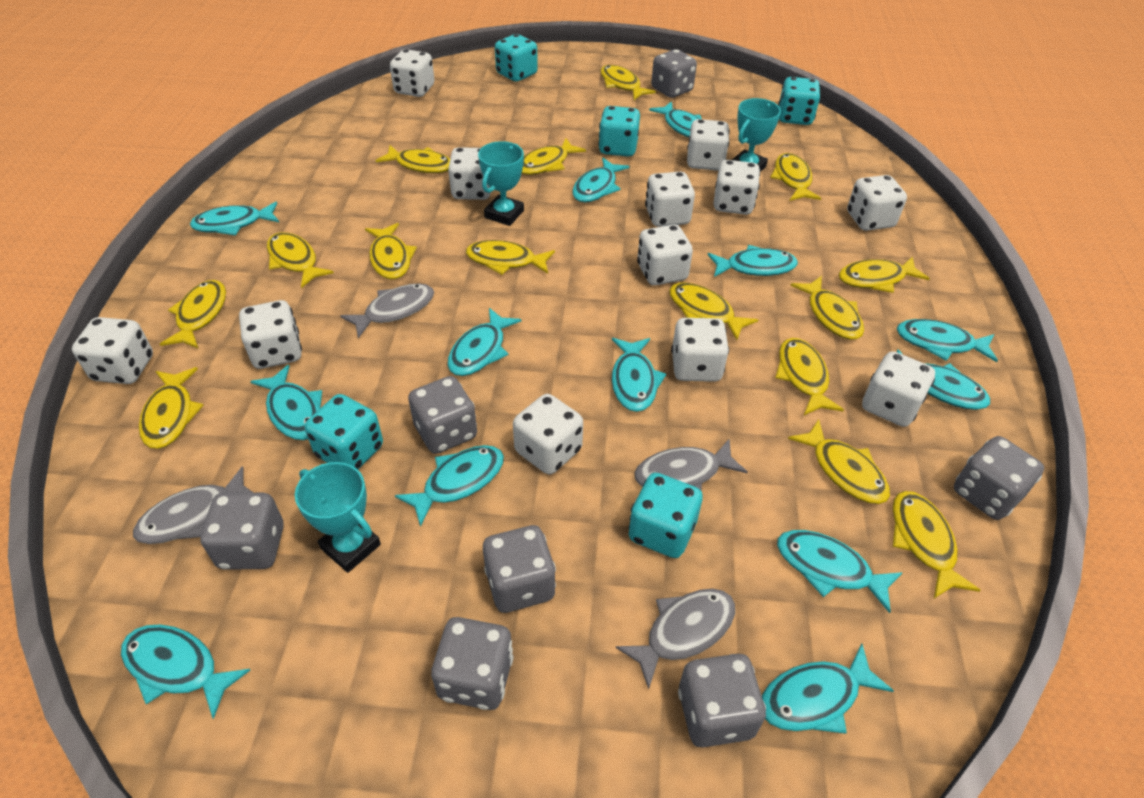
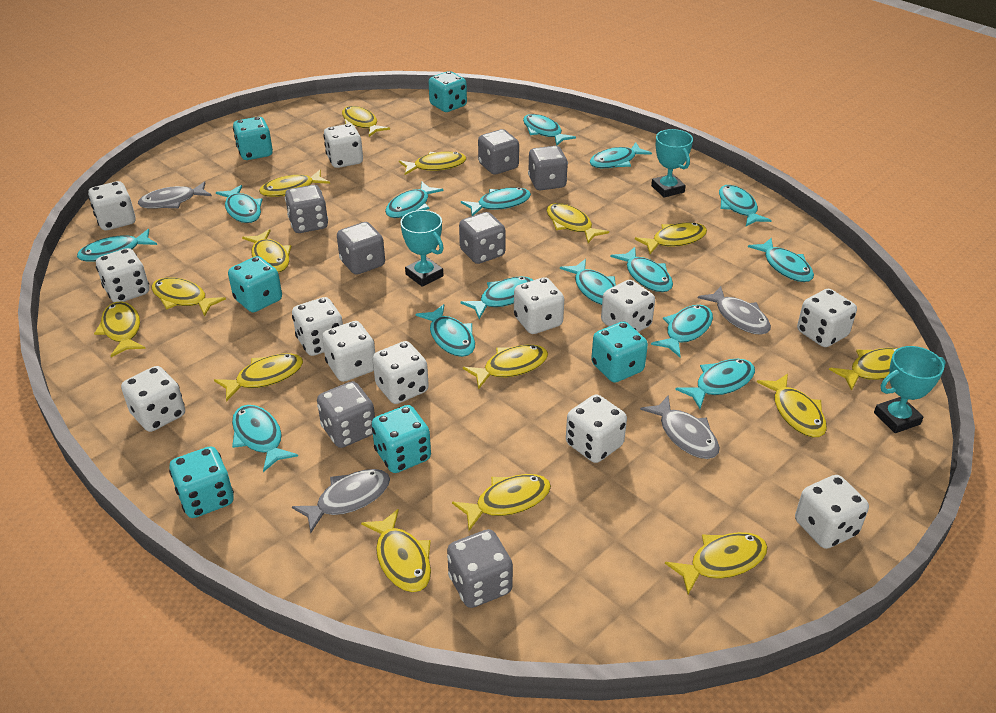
turquoise dice: [305,394,383,469] [495,34,538,82] [598,106,640,157] [629,473,703,558] [778,77,820,125] = 5 -> [169,446,234,518] [228,256,282,312] [233,117,273,160] [372,405,431,473] [429,71,467,112] [591,321,648,383] = 6
turquoise fish: [121,624,250,719] [190,202,279,235] [250,365,322,440] [395,445,504,527] [448,308,522,376] [573,158,630,203] [612,338,666,412] [649,101,702,137] [708,245,798,277] [762,644,894,734] [777,530,903,613] [897,319,998,362] [897,349,990,410] = 13 -> [77,229,157,262] [216,185,262,223] [232,405,298,472] [385,182,444,218] [416,304,475,357] [461,187,531,216] [461,276,533,319] [523,114,576,146] [560,259,616,305] [590,142,652,168] [611,247,673,292] [651,305,713,357] [675,359,755,409] [719,185,772,226] [748,238,814,282] = 15

